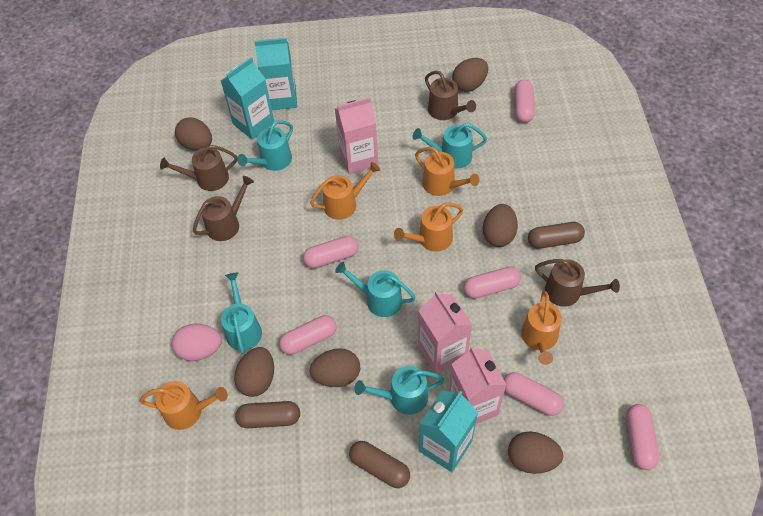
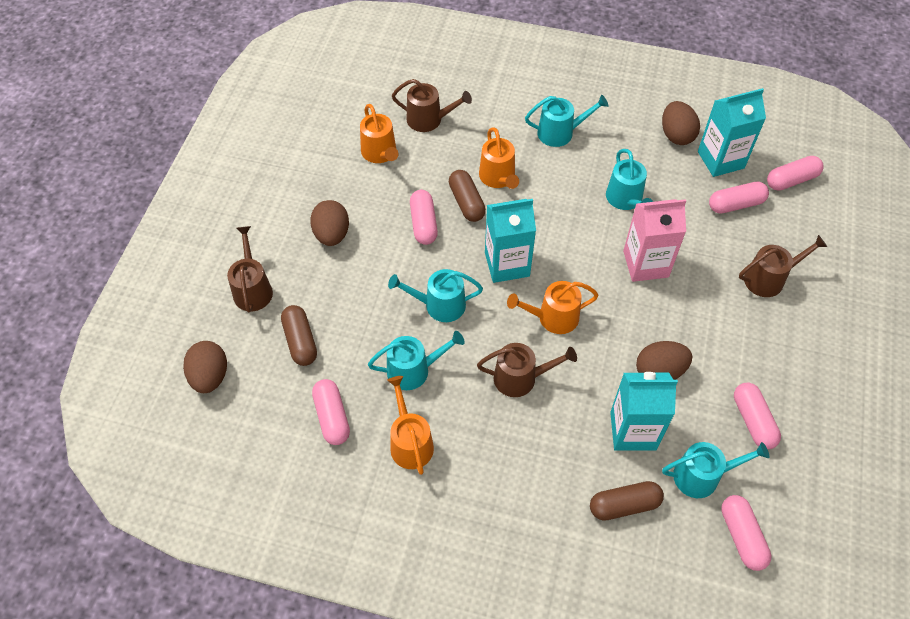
brown egg: [175,117,212,151] [234,347,274,397] [310,348,360,387] [452,58,488,92] [483,204,518,247] [508,432,564,474] = 6 -> [183,341,227,393] [310,200,349,246] [636,341,692,380] [662,101,700,145] = 4
orange watering can: [140,381,228,430] [310,162,380,220] [394,203,463,251] [415,147,480,196] [521,291,562,365] = 5 -> [360,104,398,163] [387,376,434,475] [479,127,519,189] [507,281,599,334] = 4
pink carton: [335,97,378,174] [418,291,472,374] [449,346,506,424] = 3 -> [623,199,686,282] = 1
pink egg: [172,324,222,361] = 1 -> none = 0

